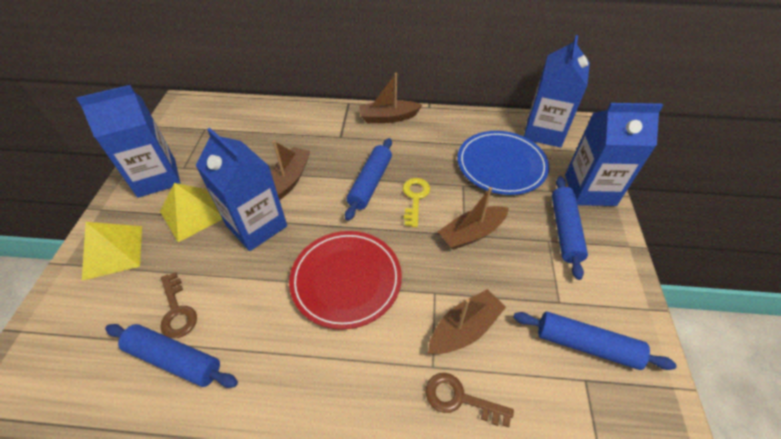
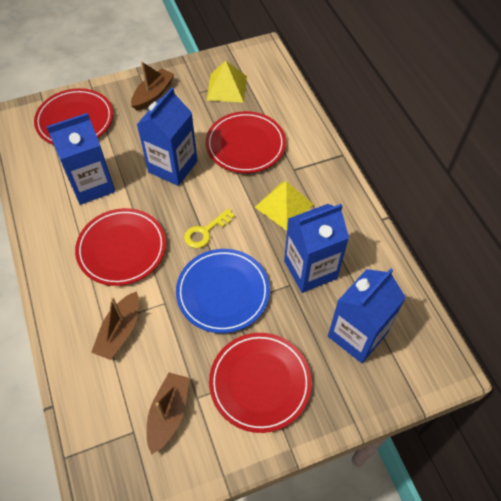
blue rolling pin: [105,324,238,388] [345,138,392,221] [514,312,677,370] [552,176,588,280] = 4 -> none = 0
brown boat: [271,141,310,200] [359,73,422,123] [428,289,506,354] [438,187,509,250] = 4 -> [91,291,139,360] [131,61,175,111] [147,372,190,455] = 3
brown key: [160,272,197,338] [425,373,514,427] = 2 -> none = 0
red plate: [289,231,402,330] = 1 -> [34,88,113,145] [75,208,166,286] [206,111,286,173] [209,333,312,433] = 4

